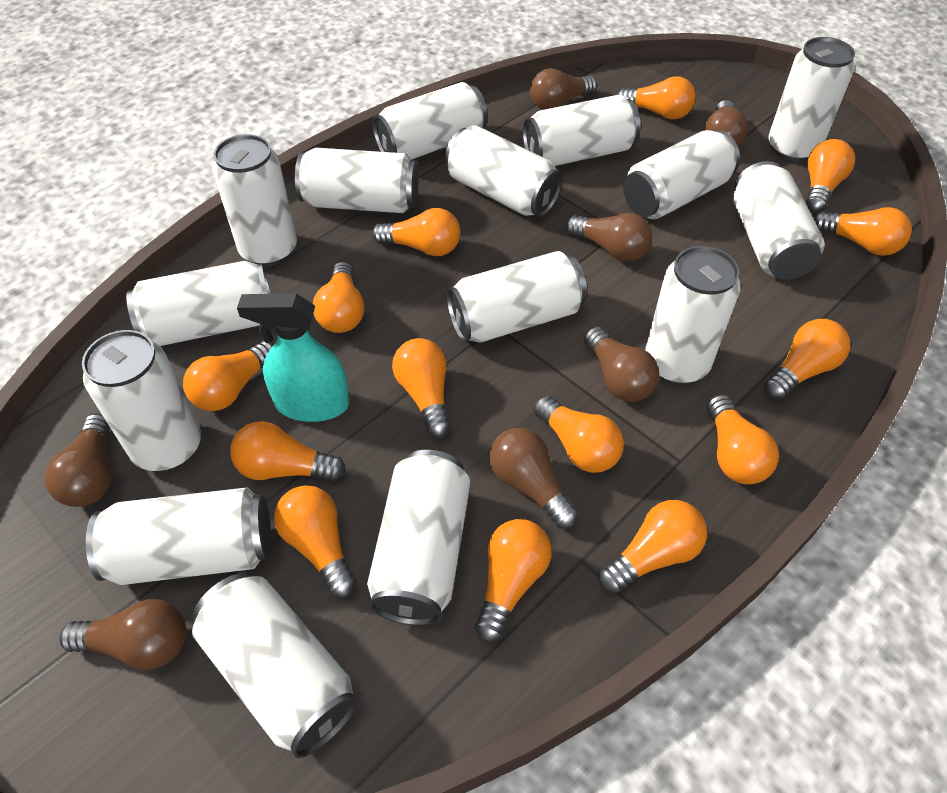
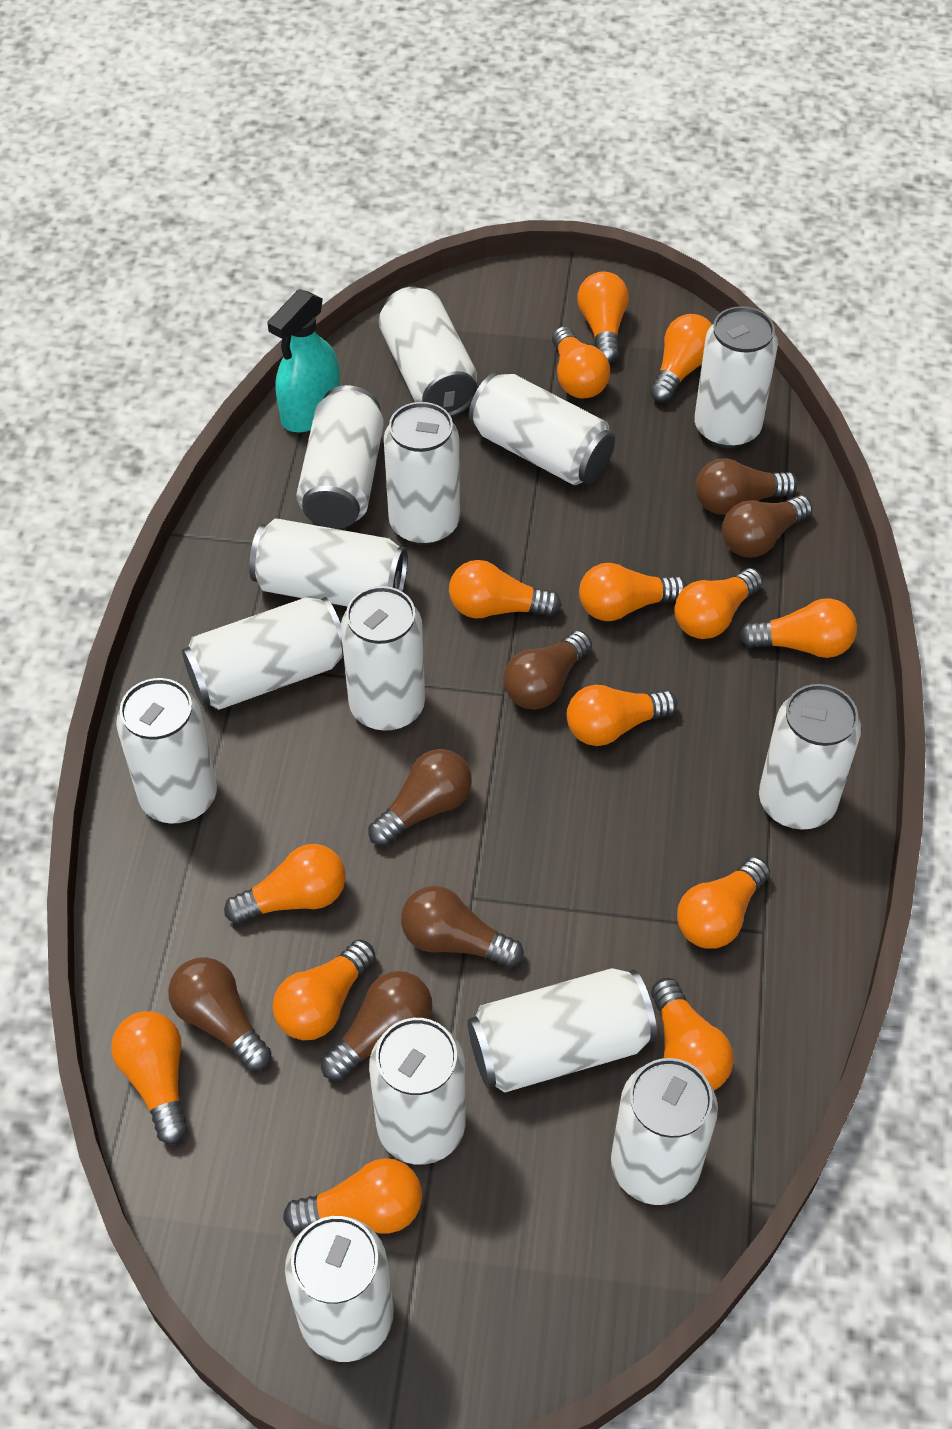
white can: [82,330,201,471] [86,488,271,585] [126,261,271,346] [192,573,358,758] [212,134,297,266] [295,148,419,213] [367,450,470,626] [372,82,488,160] [445,125,563,217] [446,251,587,343] [523,94,641,166] [623,130,740,219] [645,246,741,384] [733,161,825,280] [768,37,855,162] = 15 -> [116,678,217,823] [182,597,344,710] [249,518,408,607] [285,1216,394,1362] [296,385,384,529] [341,586,425,731] [369,1018,466,1165] [379,287,478,417] [384,402,460,545] [468,968,657,1092] [469,372,615,485] [611,1058,718,1205] [694,306,778,448] [759,684,861,830] = 14

